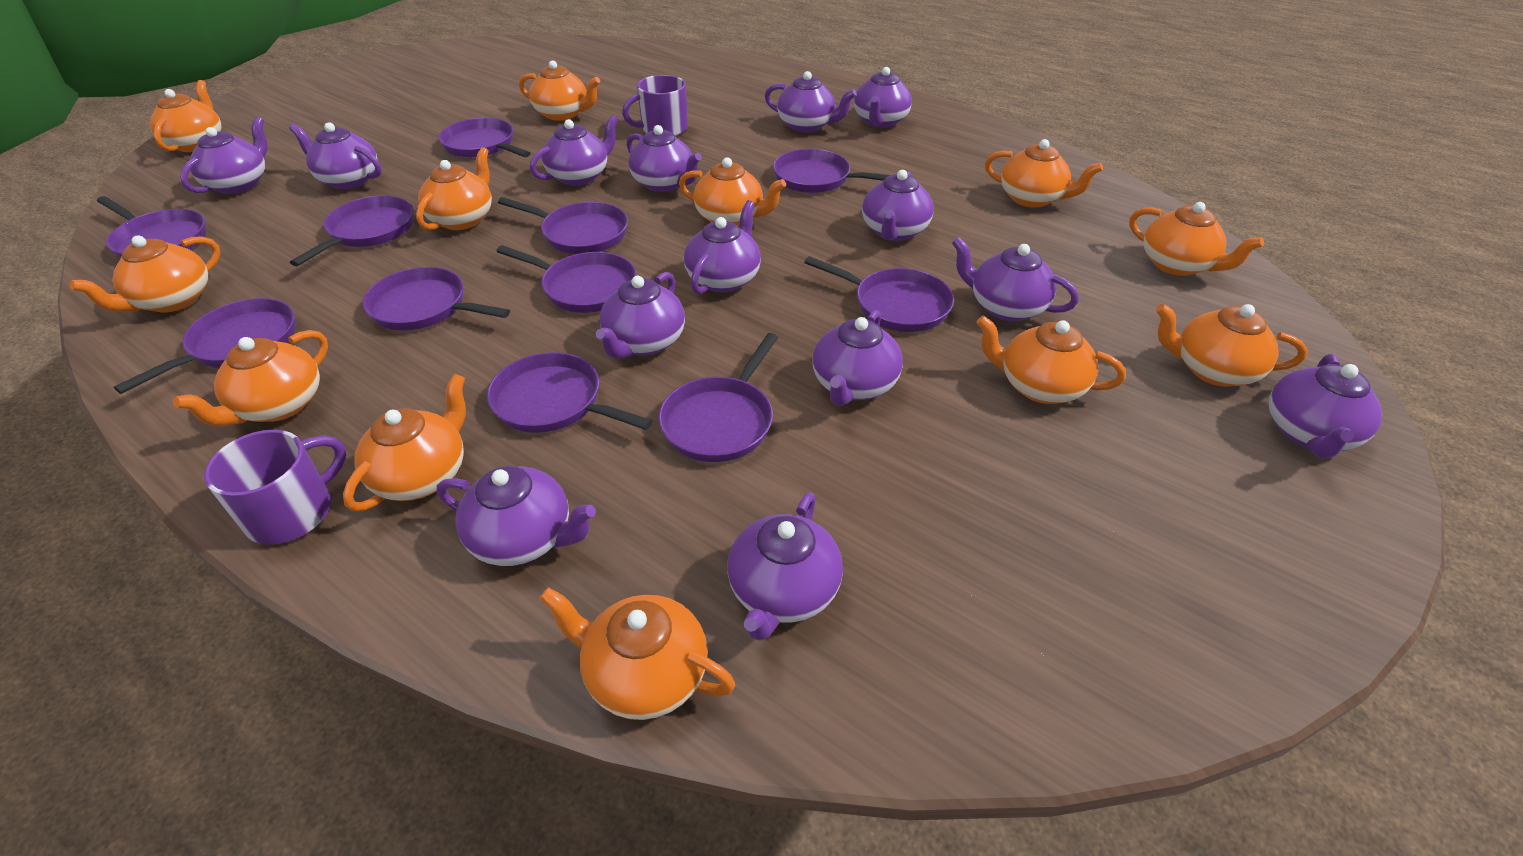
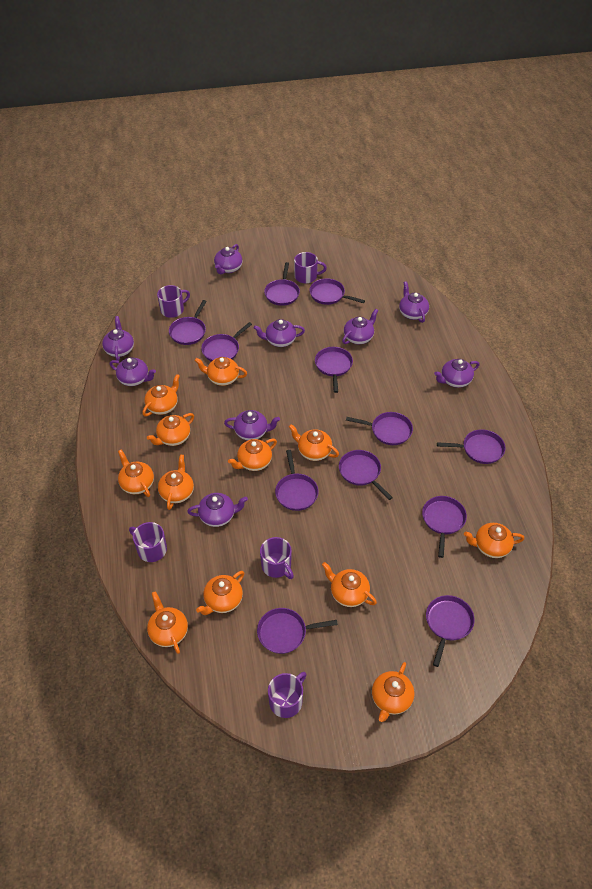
purple mug: [204,429,346,545] [622,75,688,136] = 2 -> [129,522,167,562] [157,285,190,318] [260,537,294,579] [268,672,306,718] [294,252,327,283] = 5
purple pan: [97,196,206,258] [114,298,295,394] [290,196,414,266] [363,267,510,331] [438,118,531,158] [487,352,653,433] [496,245,637,313] [498,197,628,254] [658,333,778,462] [773,149,890,193] [804,256,954,332] = 11 -> [169,300,207,345] [201,322,252,362] [257,608,338,654] [264,262,300,306] [275,450,319,511] [309,278,365,305] [315,347,353,393] [339,450,393,500] [346,412,413,445] [422,496,467,558] [426,595,475,667] [437,429,506,464] = 12
purple teapot: [180,116,268,194] [289,122,382,189] [437,466,596,566] [530,115,619,186] [596,272,685,359] [627,125,702,192] [684,200,761,294] [727,492,843,641] [765,71,857,133] [813,310,903,406] [854,67,912,128] [862,170,934,241] [952,237,1079,321] [1269,354,1382,458] = 14 -> [102,316,134,361] [110,357,156,386] [187,493,248,527] [214,244,243,274] [224,410,280,440] [254,319,305,347] [342,309,379,344] [399,281,429,323] [434,359,480,388] = 9

